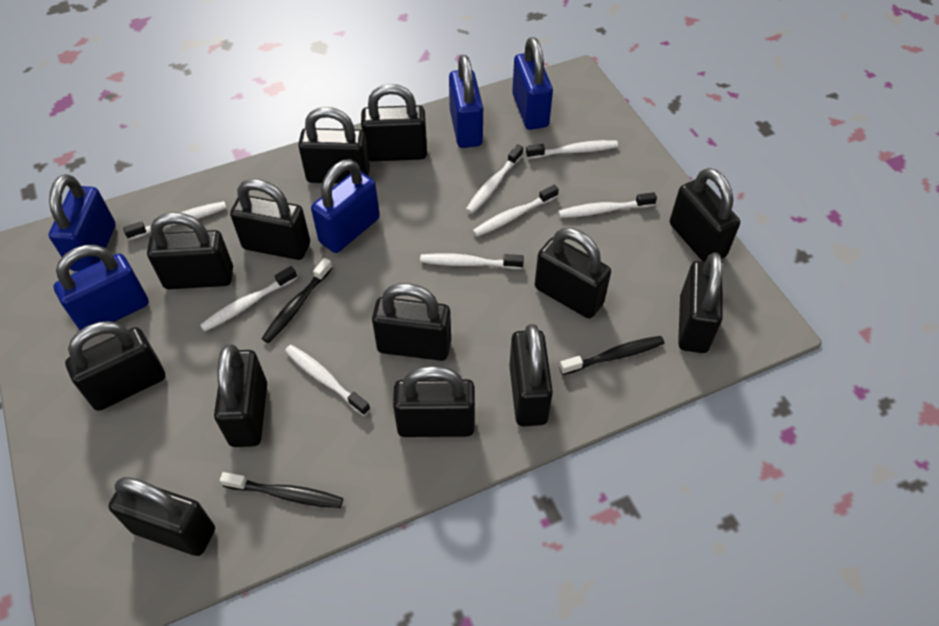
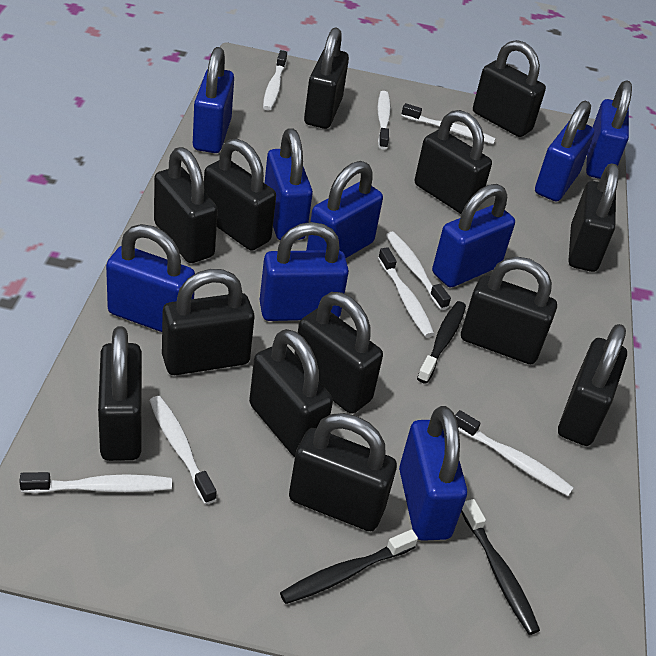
blue padlock: [49,174,116,271] [53,245,149,330] [311,159,380,253] [449,55,483,148] [512,37,553,130] = 5 -> [106,224,195,332] [193,47,234,153] [260,222,349,321] [265,129,313,240] [306,161,383,258] [399,406,467,541] [432,184,515,287] [535,100,594,202] [586,80,632,179] = 9

